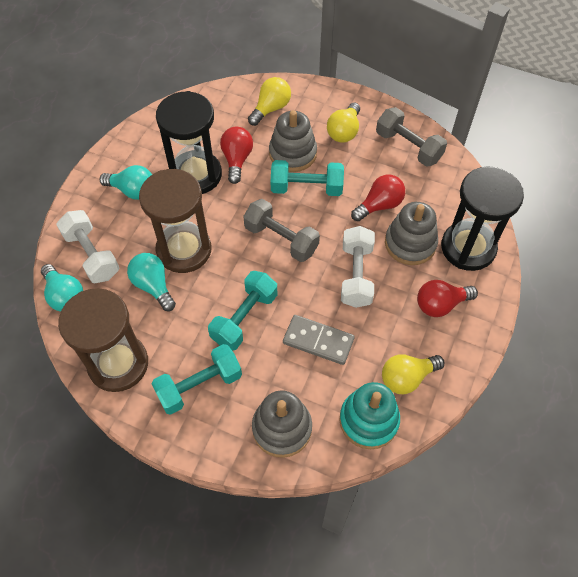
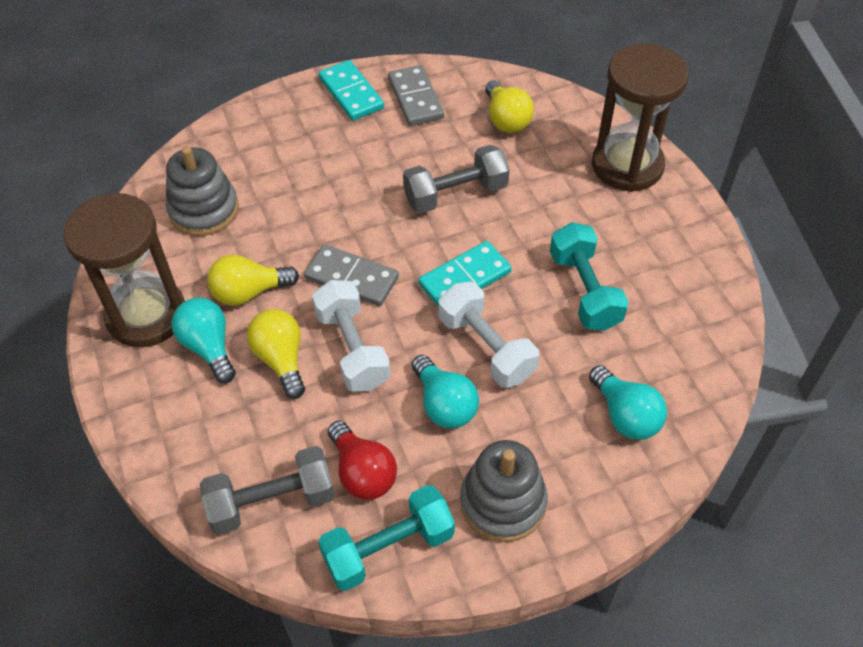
black hourglass: [156,91,222,194] [441,166,524,271] = 2 -> none = 0
grey domino: [283,315,355,365] = 1 -> [304,244,399,306] [388,65,444,126] = 2
grey stacking toy: [252,390,312,458] [269,110,317,172] [385,202,438,265] = 3 -> [166,146,239,236] [460,440,547,542] = 2
red light bulb: [220,127,253,184] [351,174,405,221] [417,280,478,317] = 3 -> [328,421,397,500] = 1
turquoise domino: none = 0 -> [319,60,384,121] [418,241,512,307] = 2
turquoise dumbbell: [152,344,242,415] [208,271,277,351] [271,160,344,196] = 3 -> [318,485,455,591] [550,222,629,331] = 2
turquoise stacking toy: [340,382,400,449] = 1 -> none = 0

